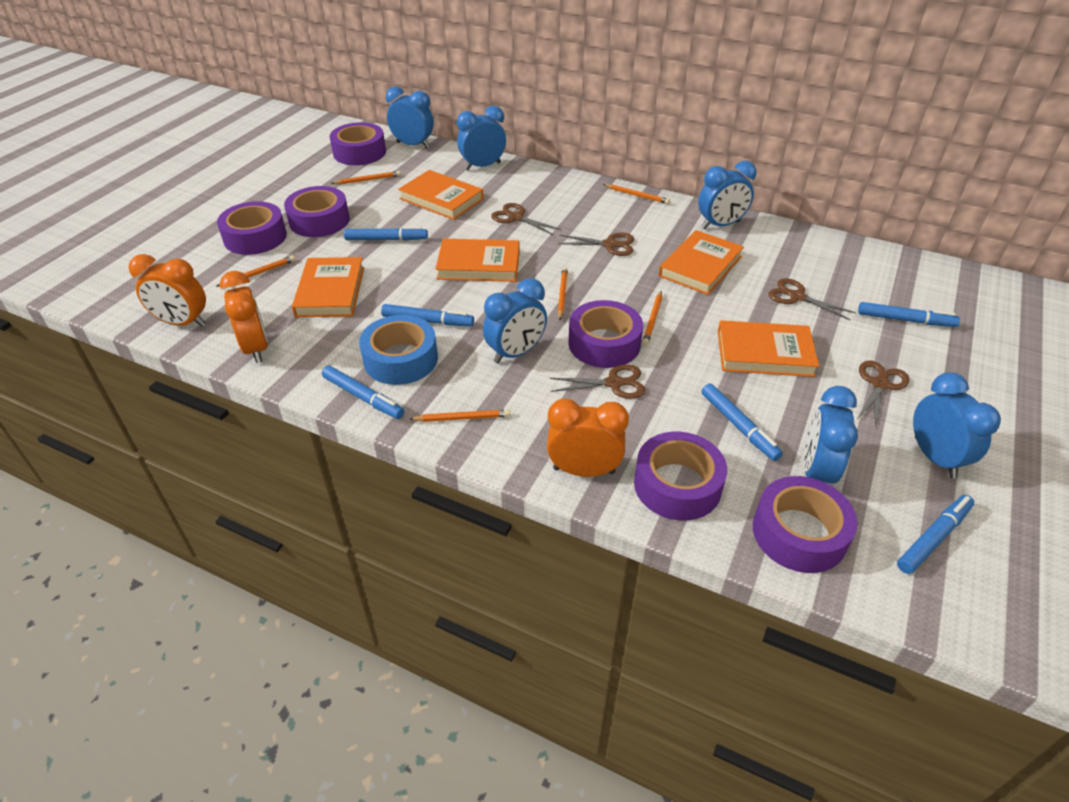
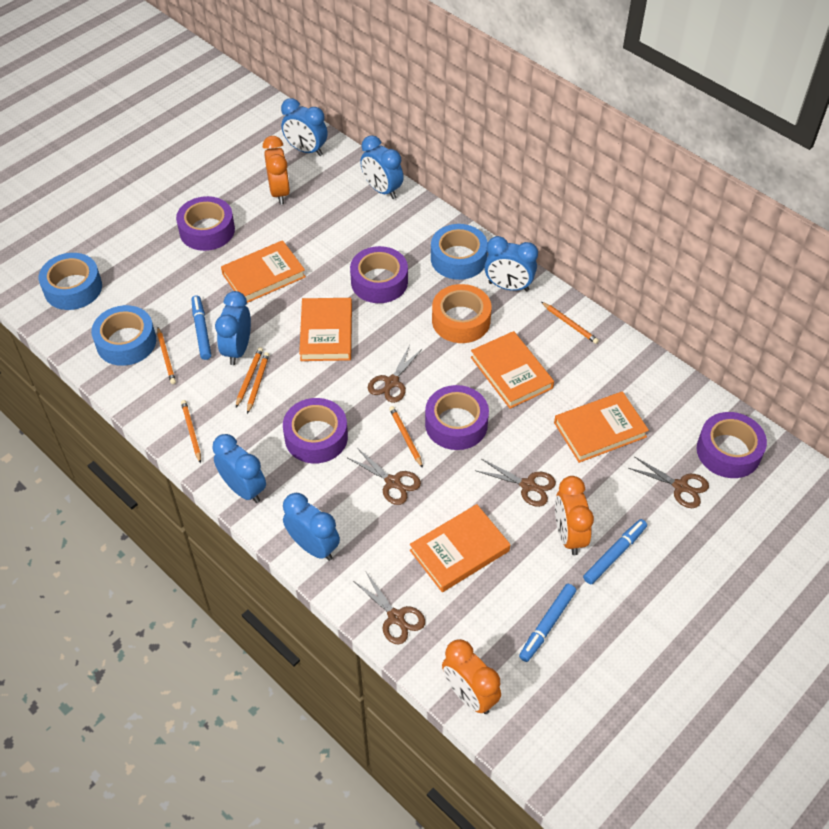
blue marker: [322,366,404,419] [344,227,428,241] [381,304,474,327] [702,383,783,461] [858,302,960,327] [897,495,974,574] = 6 -> [192,295,211,360] [519,584,576,662] [583,519,647,584] = 3
blue tape: [359,315,438,385] = 1 -> [39,253,102,310] [91,305,156,366] [431,224,488,280] = 3
orange tape: none = 0 -> [432,284,492,343] = 1
purple tape: [217,201,287,255] [284,186,350,237] [330,122,386,165] [568,300,643,368] [634,432,727,521] [753,476,858,573] = 6 -> [176,196,235,251] [283,398,348,464] [350,246,408,303] [425,385,489,450] [697,412,767,478] = 5

